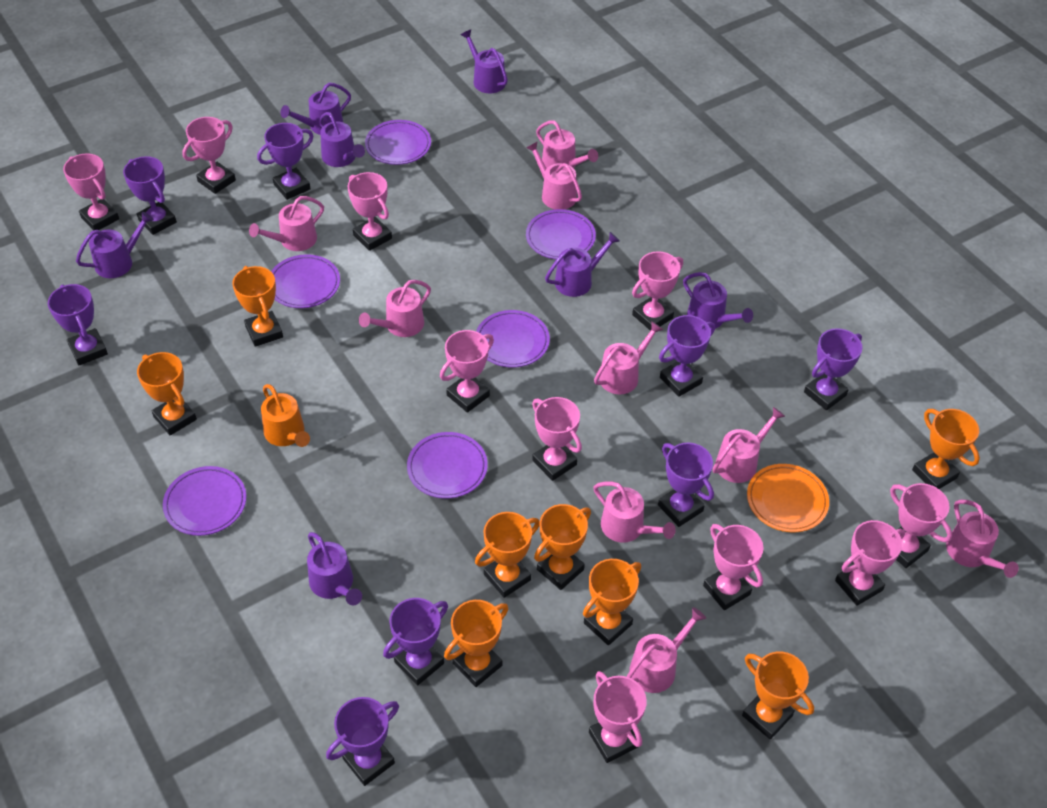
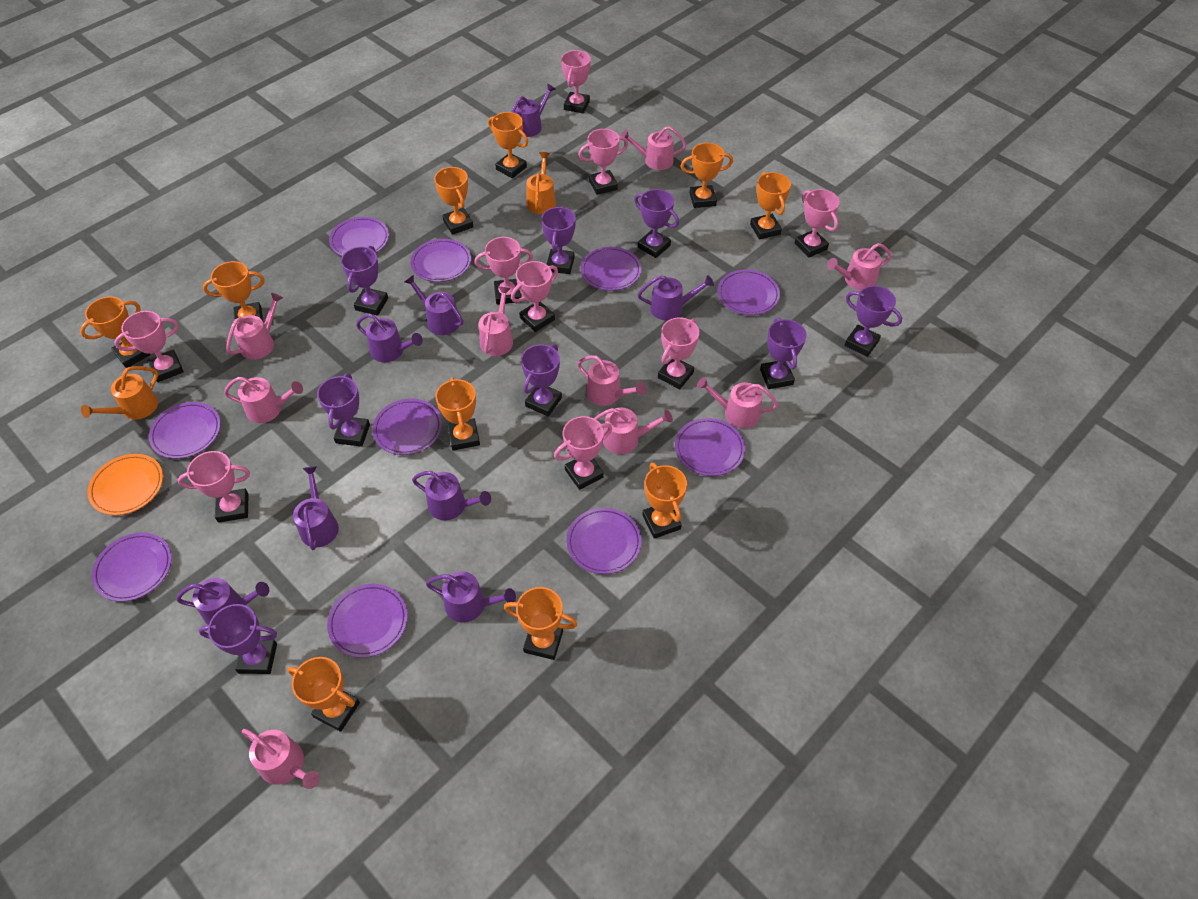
orange trophy: [137,352,197,435] [232,266,283,347] [444,600,508,687] [475,512,540,598] [534,504,591,590] [583,559,641,645] [742,652,814,739] [912,409,980,489] = 8 -> [80,296,150,368] [203,261,265,321] [287,657,360,732] [434,167,474,235] [435,377,480,451] [488,112,528,178] [504,587,577,660] [642,463,687,539] [681,143,733,208] [750,172,791,239] = 10
orange watering can: [261,384,310,447] = 1 -> [81,366,158,419] [527,152,556,214] = 2
pink trophy: [63,153,119,230] [182,117,236,194] [348,172,392,251] [440,330,494,413] [532,397,582,481] [589,671,647,763] [632,251,683,331] [703,524,764,610] [835,520,905,606] [890,483,952,568] = 10 -> [114,311,184,382] [178,451,250,523] [475,237,533,305] [511,261,558,332] [554,416,612,490] [561,50,591,113] [579,129,628,195] [658,317,699,389] [795,189,840,258] = 9
purple plate: [163,466,246,536] [271,254,340,308] [365,120,431,165] [407,432,488,499] [476,310,550,368] [526,209,596,259] = 6 -> [92,533,172,602] [149,402,221,459] [327,584,408,658] [329,217,389,256] [372,399,442,455] [410,239,471,282] [566,508,642,574] [581,247,642,291] [675,418,745,476] [718,269,780,315] = 10
purple watering can: [76,212,154,278] [280,83,351,135] [307,532,362,605] [319,112,365,167] [461,29,508,93] [545,232,620,297] [683,272,753,329] = 7 -> [176,578,269,625] [293,466,339,550] [356,314,423,362] [405,275,463,335] [412,471,491,520] [426,571,516,622] [511,83,556,137] [638,275,714,320] = 8

